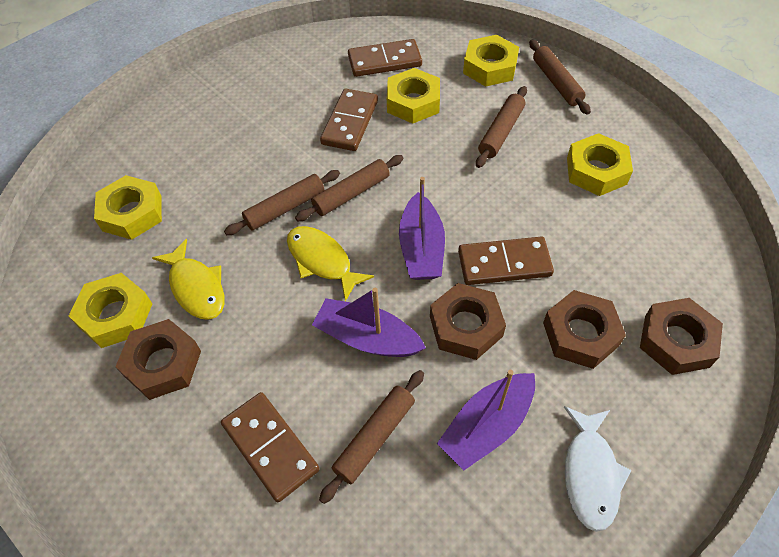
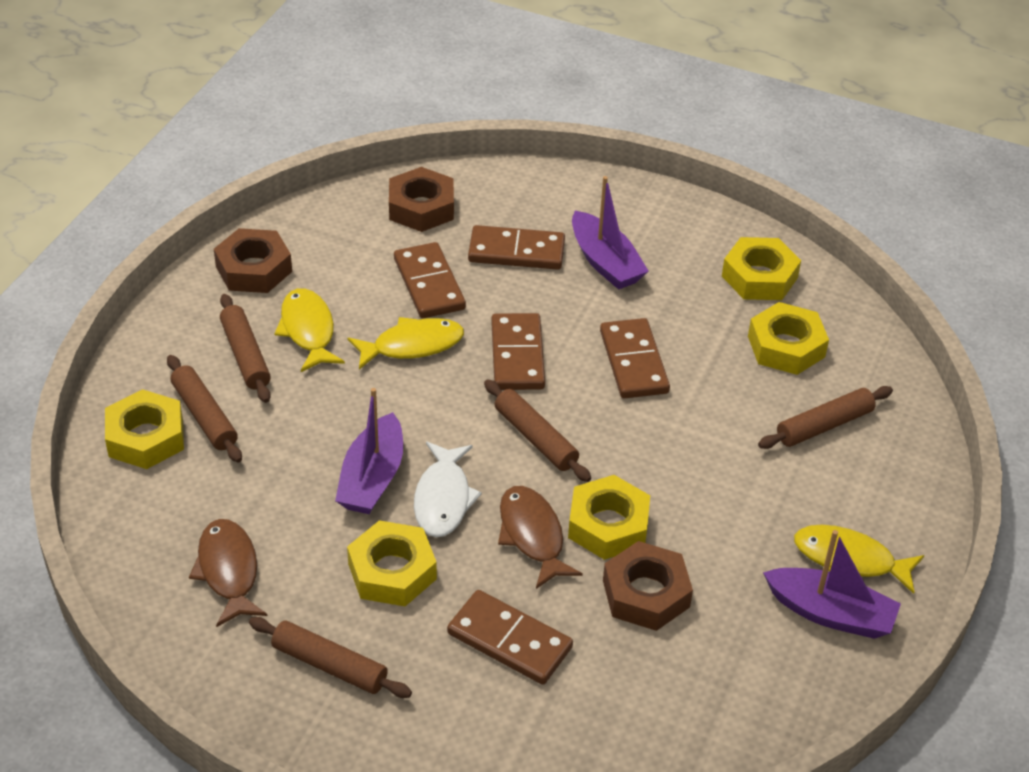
brown domino: [221,392,320,502] [320,89,378,151] [348,39,422,77] [458,237,554,285] = 4 -> [394,242,466,318] [447,590,573,685] [468,225,565,270] [491,313,545,390] [600,318,670,399] = 5
brown fish: none = 0 -> [189,519,268,627] [498,486,583,589] = 2
brown nut: [115,319,201,400] [430,283,506,360] [543,290,626,369] [640,298,723,375] = 4 -> [214,228,292,293] [389,167,454,232] [603,541,693,631] = 3
yellow fish: [152,239,225,320] [287,226,374,302] = 2 -> [274,288,345,372] [348,317,464,370] [794,525,924,594] = 3

